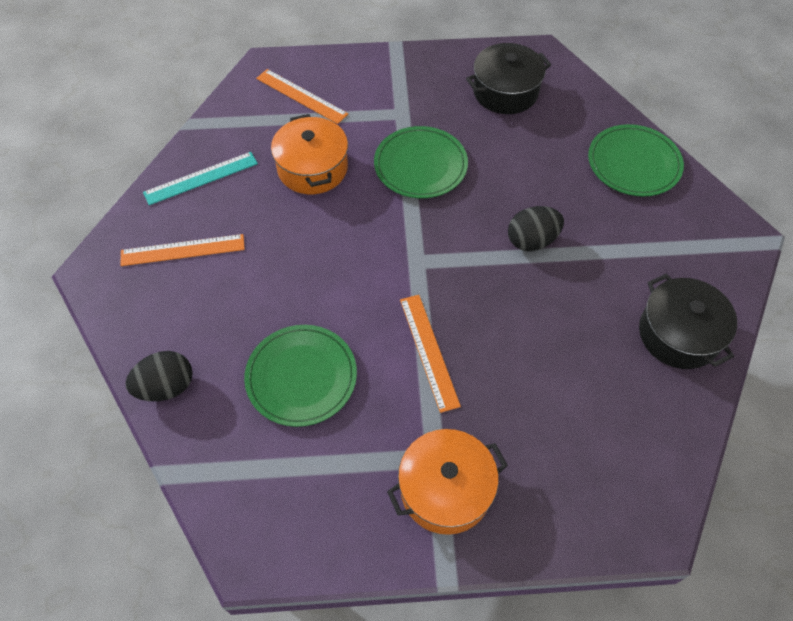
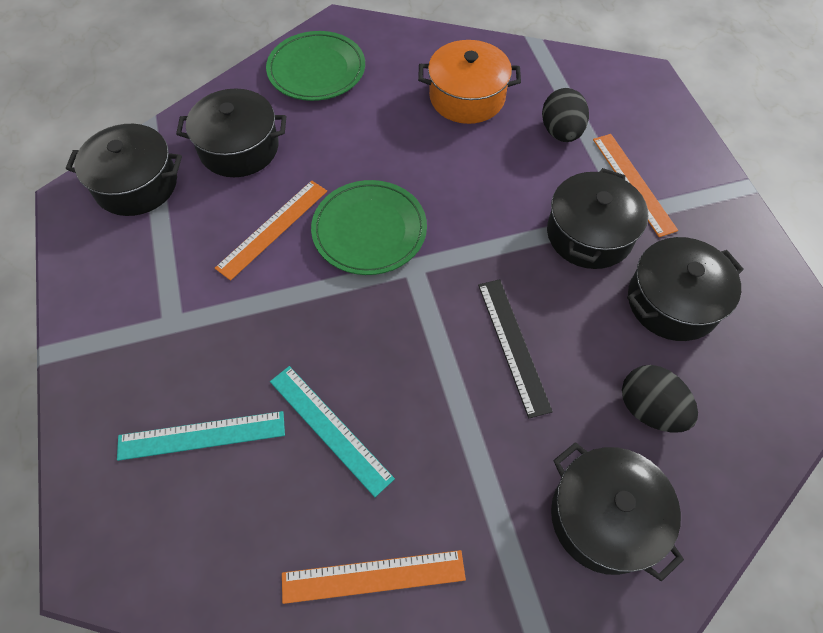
black pot: [466,43,551,114] [639,274,737,369] = 2 -> [66,124,182,216] [176,89,286,177] [547,168,648,269] [551,442,684,581] [627,237,744,341] = 5
black ruler: none = 0 -> [478,279,553,418] = 1
green plate: [244,325,357,427] [374,126,468,198] [588,124,684,196] = 3 -> [266,31,365,101] [311,180,427,275] = 2
orange pot: [271,114,348,194] [387,429,508,535] = 2 -> [418,40,521,124] = 1
turquoise ruler: [143,152,258,205] = 1 -> [117,411,285,461] [270,366,395,497] = 2

